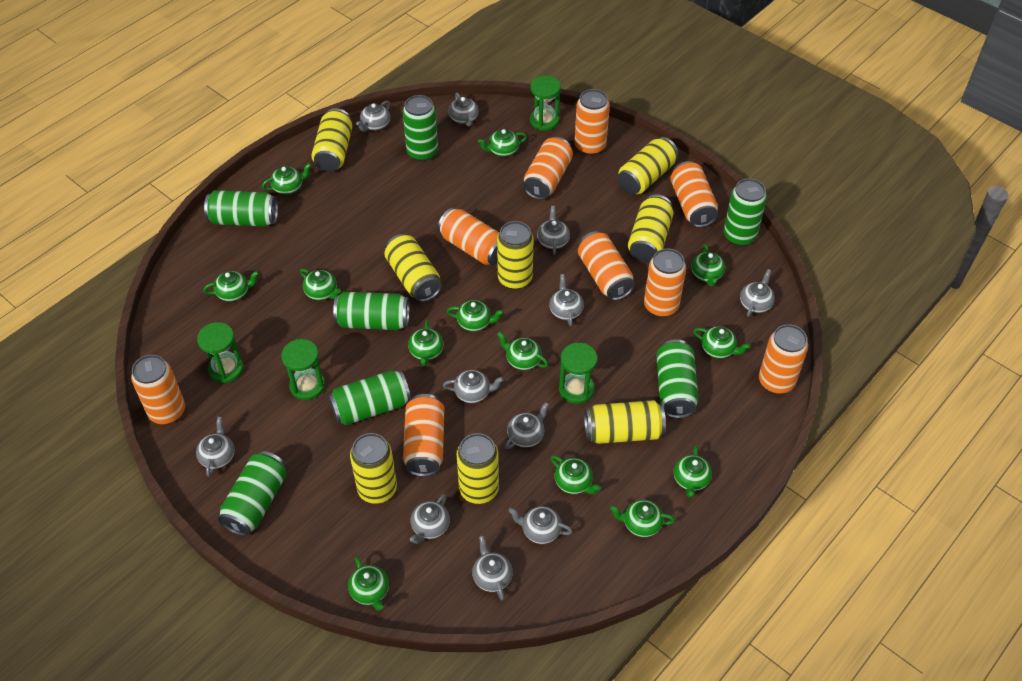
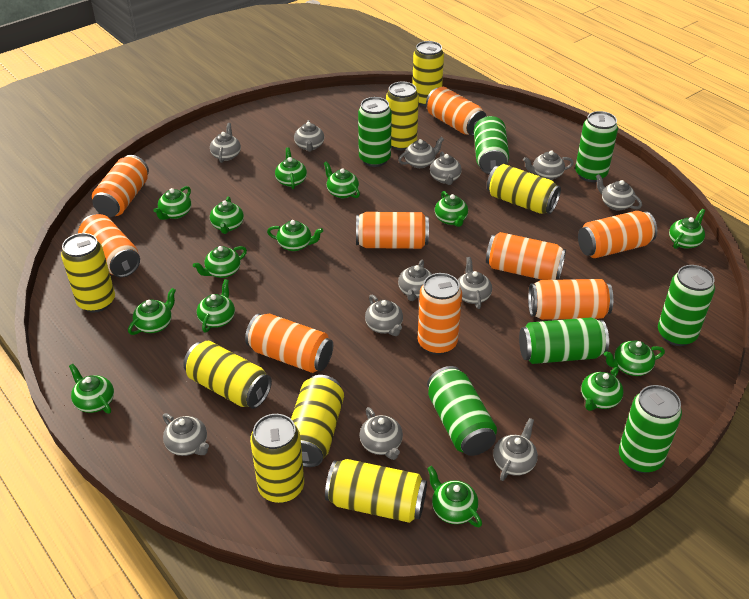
green hourglass: [197,322,244,383] [281,339,325,400] [530,75,561,131] [559,343,597,404] = 4 -> none = 0
green teapot: [203,271,259,302] [262,163,312,195] [300,269,341,300] [348,557,389,611] [408,320,444,366] [447,300,504,332] [478,129,527,157] [497,332,548,370] [551,455,601,494] [610,500,675,537] [674,445,712,498] [691,244,725,287] [693,326,750,359] = 13 -> [69,364,114,414] [128,288,176,335] [153,186,192,220] [193,246,247,278] [197,279,235,332] [210,196,244,234] [267,220,323,251] [275,147,307,189] [324,161,360,198] [427,466,482,527] [435,191,468,227] [581,367,624,411] [604,340,665,376] [669,209,705,249] = 14
grey teapot: [196,417,235,477] [356,101,390,132] [410,494,450,544] [443,370,504,403] [449,93,478,126] [472,535,513,600] [505,402,549,449] [509,506,573,544] [537,206,570,255] [549,274,584,326] [740,269,775,317] = 11 -> [163,413,209,456] [210,123,241,163] [294,120,324,152] [360,407,403,460] [365,294,403,336] [398,137,444,168] [398,259,432,301] [430,151,462,185] [458,257,492,309] [493,418,538,481] [523,150,574,180] [596,174,642,210] = 12

